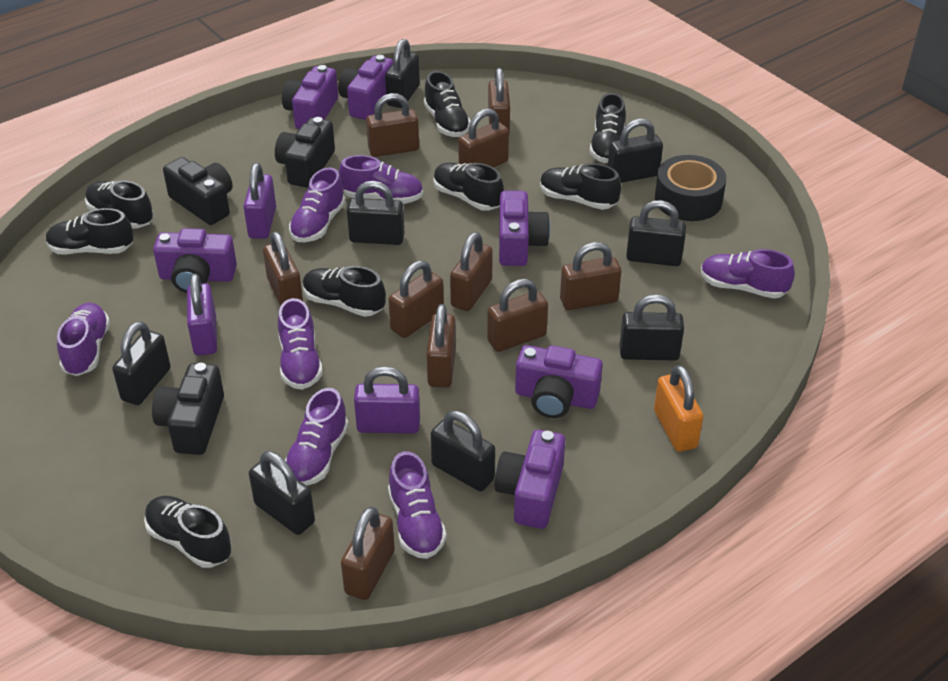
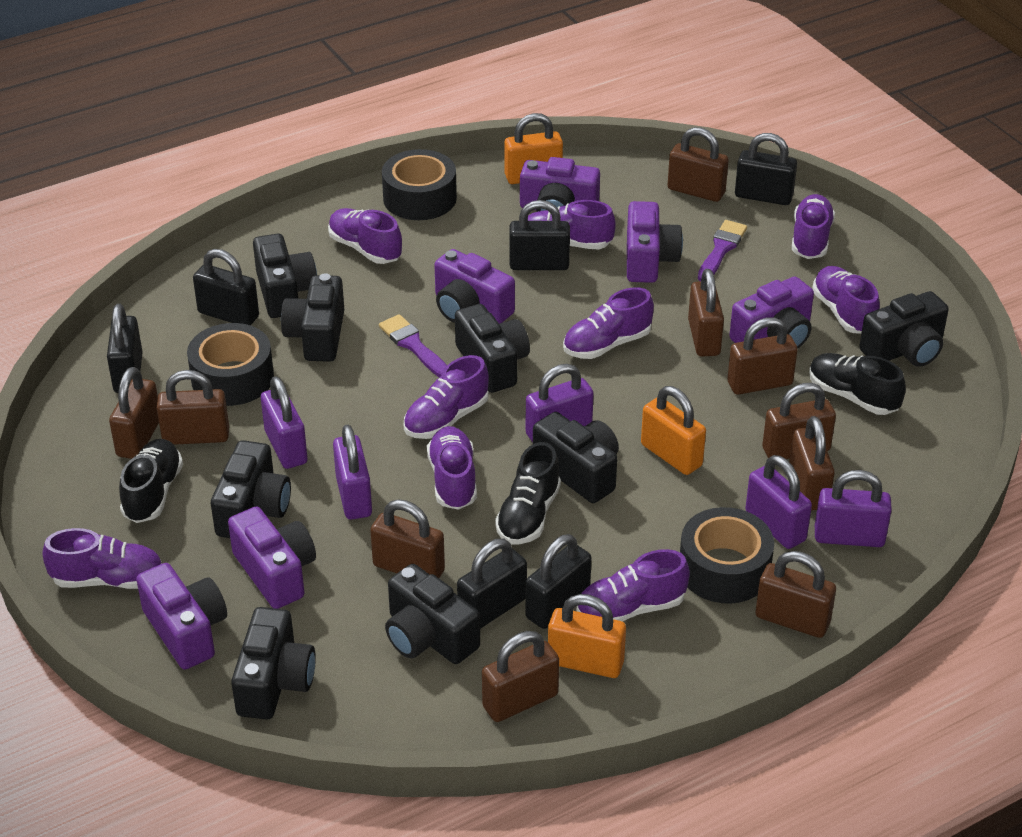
black camera: [152,363,224,455] [163,157,233,225] [275,117,335,188] = 3 -> [211,440,291,538] [231,607,316,719] [253,233,317,318] [281,273,344,362] [385,564,480,664] [455,304,530,393] [533,412,619,503] [859,291,949,367] = 8
black padlock: [112,321,171,405] [249,451,315,535] [347,181,404,245] [385,39,420,108] [431,411,495,491] [608,119,663,183] [620,294,684,361] [626,200,686,266] = 8 -> [107,304,143,393] [193,249,259,325] [457,539,527,629] [509,200,570,270] [525,534,592,629] [735,133,797,205] = 6
black shoe: [46,208,133,255] [85,181,154,229] [144,496,232,568] [303,266,386,317] [424,71,471,137] [434,163,504,211] [540,163,621,210] [589,93,626,163] = 8 -> [119,439,183,523] [495,442,561,545] [809,353,906,415] = 3
black tape: [655,155,726,221] = 1 -> [187,323,274,406] [382,149,457,220] [680,507,774,603] = 3
orange padlock: [654,365,703,452] = 1 -> [504,113,563,184] [548,594,626,678] [641,386,706,475] = 3
purple brush: none = 0 -> [379,314,447,377] [698,220,747,281] = 2
purple padlock: [187,274,217,356] [243,163,276,239] [354,366,420,434] = 3 -> [261,377,308,469] [333,425,372,520] [526,364,594,442] [745,455,812,549] [815,470,892,547] = 5
purple shoe: [57,303,110,376] [278,298,323,390] [285,388,349,486] [289,167,345,242] [339,155,423,204] [388,451,447,559] [701,249,795,299] = 7 -> [43,528,162,589] [328,208,402,264] [404,355,489,439] [427,426,477,510] [527,200,616,249] [563,287,654,359] [577,549,690,622] [792,194,835,259] [812,266,880,334] = 9

